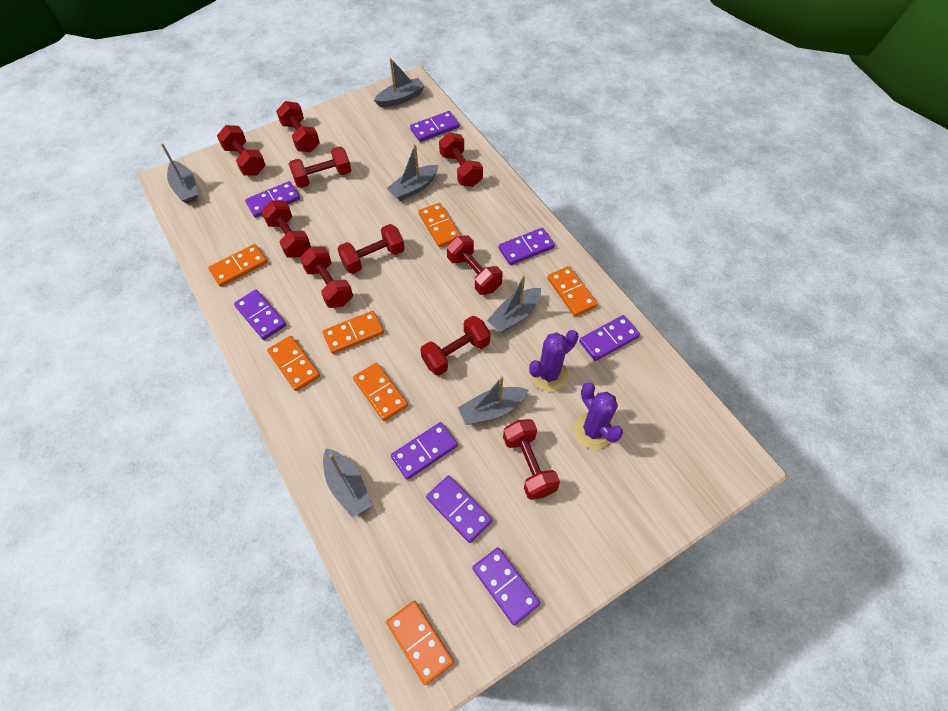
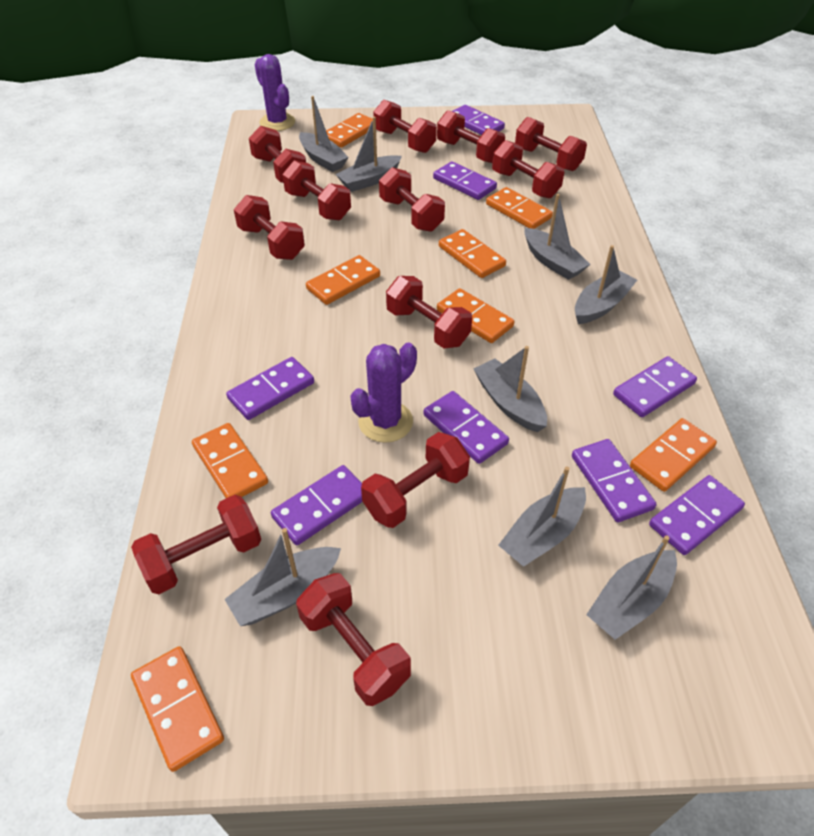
grey boat: [161,143,198,204] [323,448,372,518] [374,58,425,107] [387,144,439,201] [458,376,529,425] [487,275,541,333] = 6 -> [224,528,341,626] [299,96,349,172] [336,117,402,192] [473,346,547,432] [498,467,586,567] [525,194,591,280] [575,245,637,324] [586,535,677,640] = 8
orange domino: [208,244,267,287] [267,336,320,391] [322,311,384,354] [353,363,408,421] [386,601,454,685] [418,203,461,247] [547,266,597,316] = 7 -> [131,646,224,772] [192,423,268,498] [306,255,380,305] [326,113,373,148] [437,288,514,343] [439,229,506,278] [486,187,553,229] [630,418,717,492] = 8
red dumbbell: [217,125,266,176] [261,201,311,258] [276,101,320,152] [289,147,351,188] [300,247,353,308] [337,224,405,274] [420,316,491,376] [439,132,483,187] [447,235,503,295] [503,419,560,500] = 10 -> [131,495,261,594] [234,195,305,260] [249,126,306,183] [283,160,351,220] [296,573,411,706] [361,432,470,528] [373,100,437,153] [379,167,445,232] [386,276,472,349] [437,110,505,163] [492,140,564,199] [515,117,587,171] = 12

